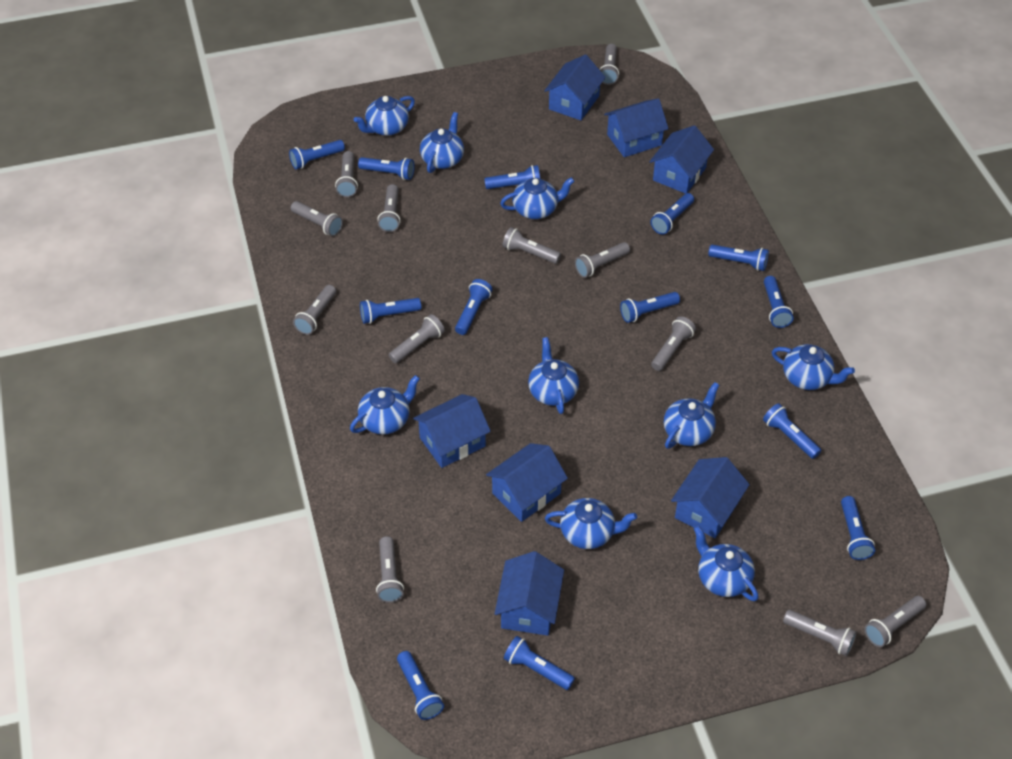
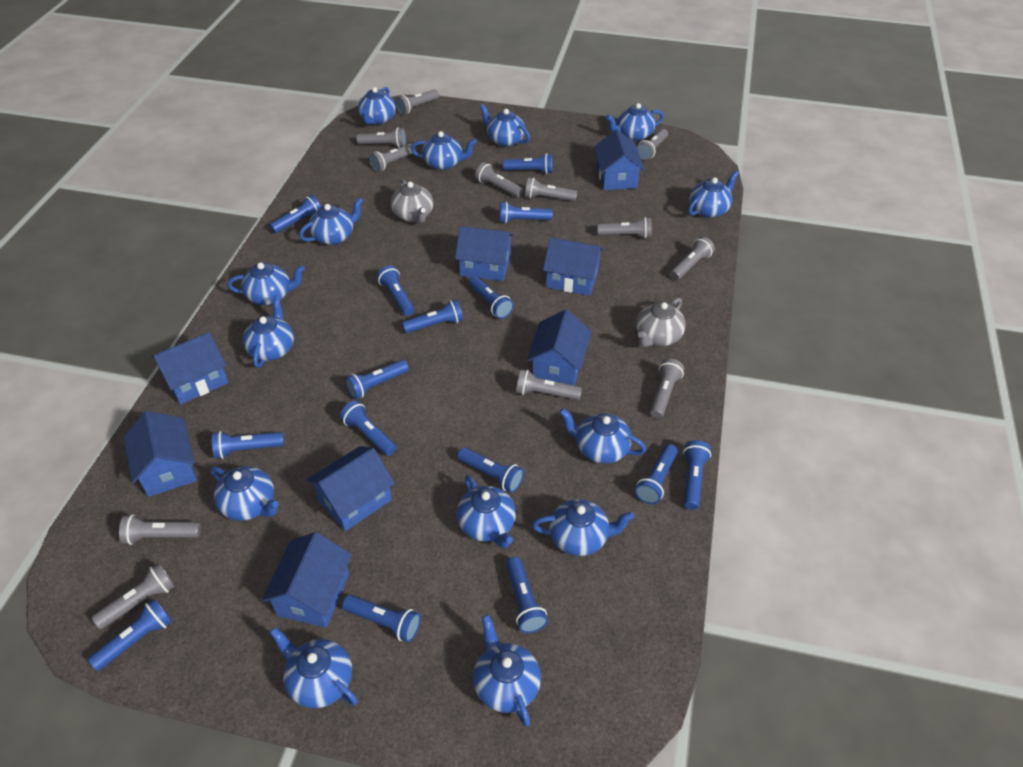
blue flashlight: [289,140,345,169] [358,157,415,180] [360,298,421,324] [397,651,444,720] [455,279,493,335] [484,165,540,189] [504,636,575,690] [620,292,680,323] [651,193,694,235] [708,245,769,271] [763,403,821,459] [764,276,794,328] [841,496,875,560] = 13 -> [88,599,172,671] [212,431,284,459] [270,195,321,233] [340,401,397,456] [342,595,421,642] [345,360,409,399] [377,265,414,316] [402,299,463,333] [457,447,524,493] [469,276,514,319] [499,202,553,224] [503,153,553,174] [506,557,548,633] [635,444,678,504] [683,440,711,510] = 15
blue house: [413,394,491,468] [486,443,568,522] [494,551,564,636] [544,55,606,120] [604,98,669,157] [650,125,714,194] [671,457,750,538] = 7 -> [124,411,197,497] [151,332,228,404] [262,532,352,628] [307,446,395,531] [455,226,514,281] [527,310,592,385] [543,237,604,296] [594,129,645,190] = 8
blue teapot: [350,375,420,435] [354,96,415,136] [420,112,464,173] [500,177,575,219] [528,337,579,414] [545,498,637,549] [664,382,719,449] [693,525,759,601] [772,344,855,390] = 9 -> [210,466,278,521] [228,262,305,305] [243,296,294,368] [270,627,358,708] [299,197,363,245] [358,87,396,125] [411,131,477,170] [457,475,516,549] [473,615,541,727] [479,104,530,147] [532,499,634,556] [559,408,646,464] [606,103,664,141] [688,170,739,218] = 14
grey teapot: none = 0 -> [391,179,433,223] [636,298,686,347] = 2

